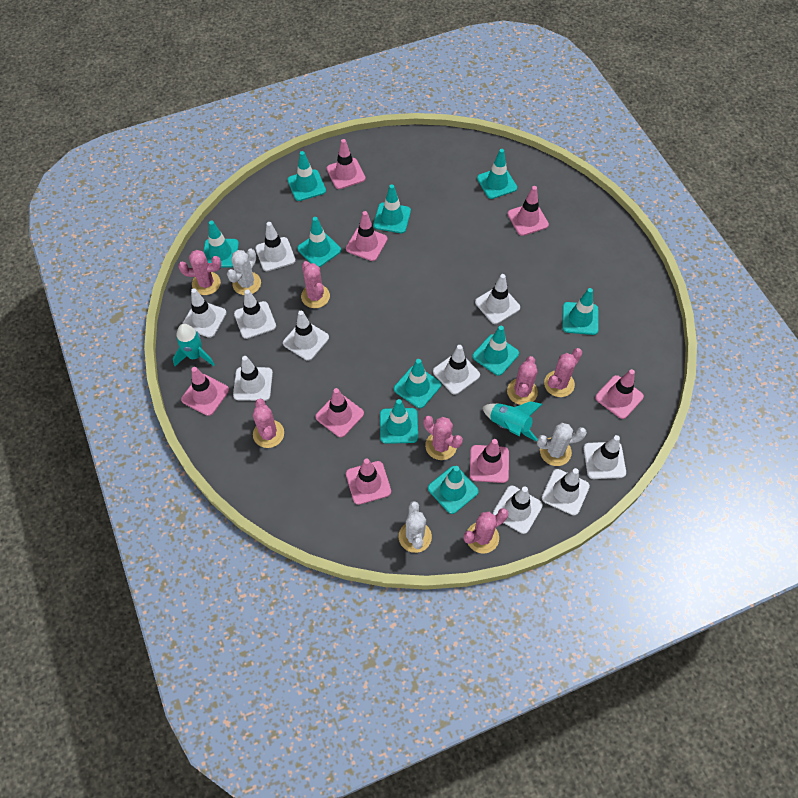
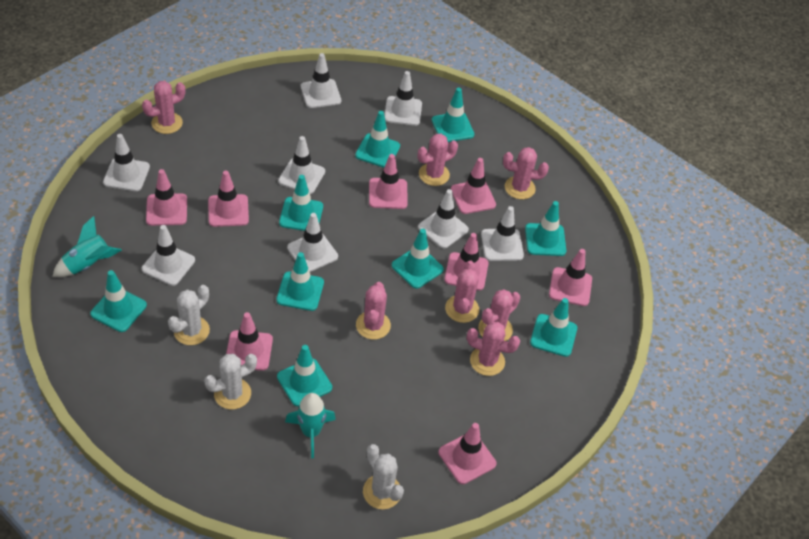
turquoise traffic cone: [203,221,239,268] [288,151,326,201] [297,217,341,267] [373,184,411,233] [380,399,418,444] [394,359,441,408] [428,466,479,514] [473,326,519,376] [477,149,517,199] [562,288,599,335] = 10 -> [90,270,147,332] [276,252,324,311] [277,345,332,406] [279,175,323,231] [355,111,400,168] [392,229,444,289] [432,88,474,142] [525,201,566,256] [530,298,577,357] = 9
white traffic cone: [182,288,227,338] [233,356,273,401] [234,289,276,339] [255,222,296,271] [283,311,329,361] [433,345,480,395] [475,274,520,324] [493,486,543,534] [542,468,590,515] [583,435,626,479] = 10 -> [103,134,150,191] [142,225,195,286] [278,136,325,194] [287,213,338,272] [301,53,341,108] [384,71,422,126] [418,189,469,249] [481,206,524,261] = 8

